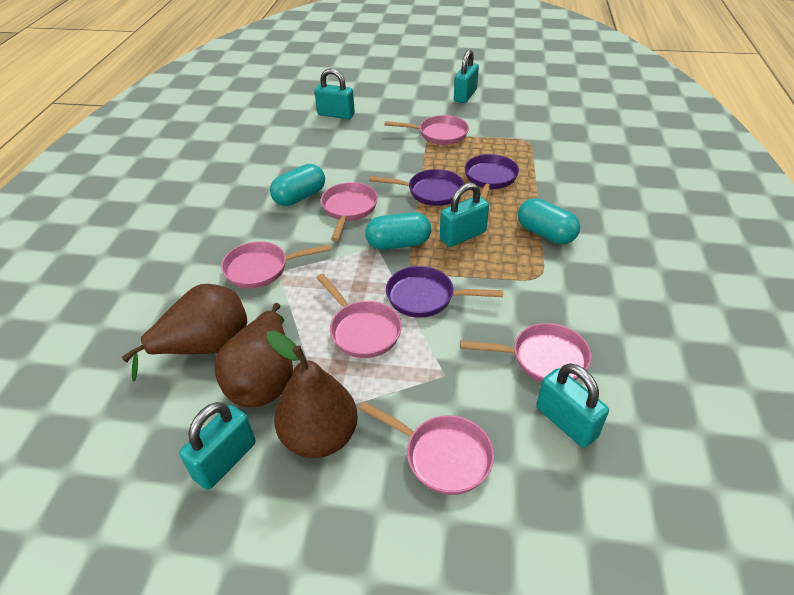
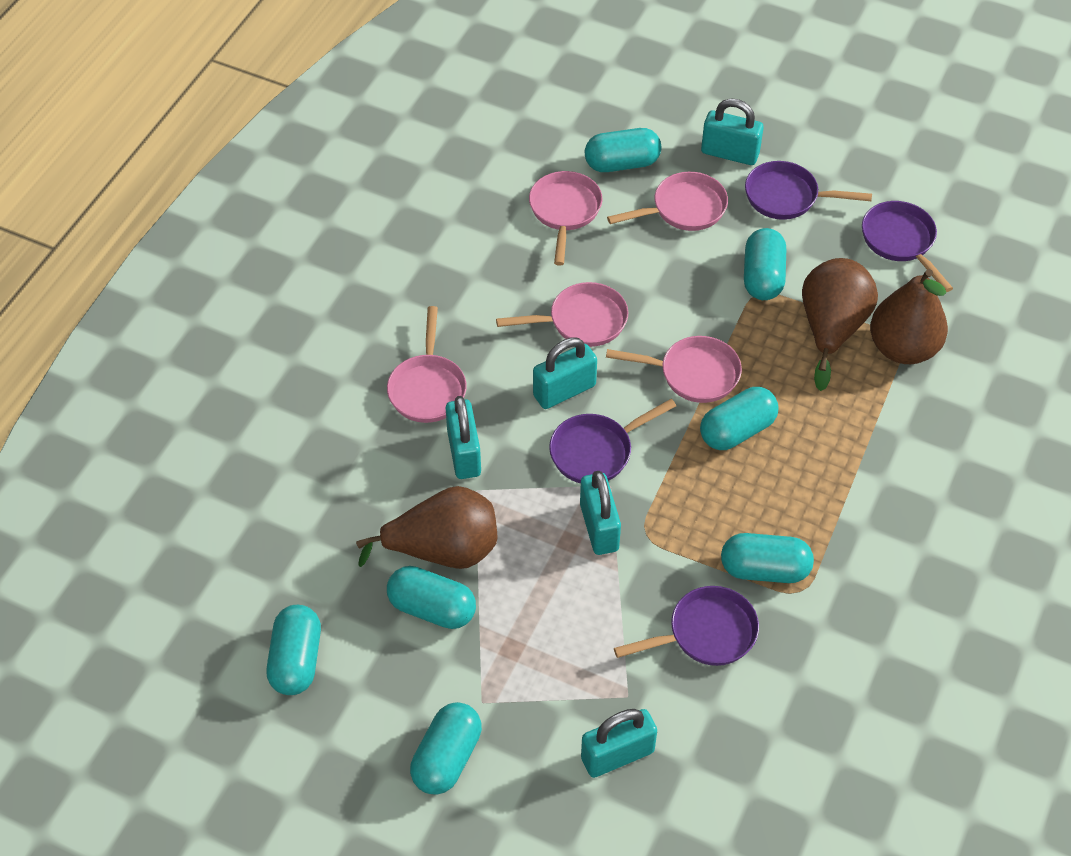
pink pan: [221,241,331,288] [316,274,402,358] [321,182,378,241] [359,401,494,495] [385,115,469,145] [460,323,591,382] = 6 -> [387,306,467,423] [496,282,628,347] [529,171,602,266] [606,336,742,403] [607,172,728,231] = 5
purple pan: [369,169,464,206] [386,266,503,318] [465,154,519,200] = 3 -> [549,399,676,483] [614,586,759,666] [745,161,872,220] [862,201,953,292] = 4
turquoise capsule: [270,164,325,206] [365,212,431,250] [518,198,580,244] = 3 -> [267,605,321,695] [387,566,476,629] [410,702,482,795] [585,128,661,172] [700,387,779,450] [721,533,814,583] [744,228,786,300] = 7

